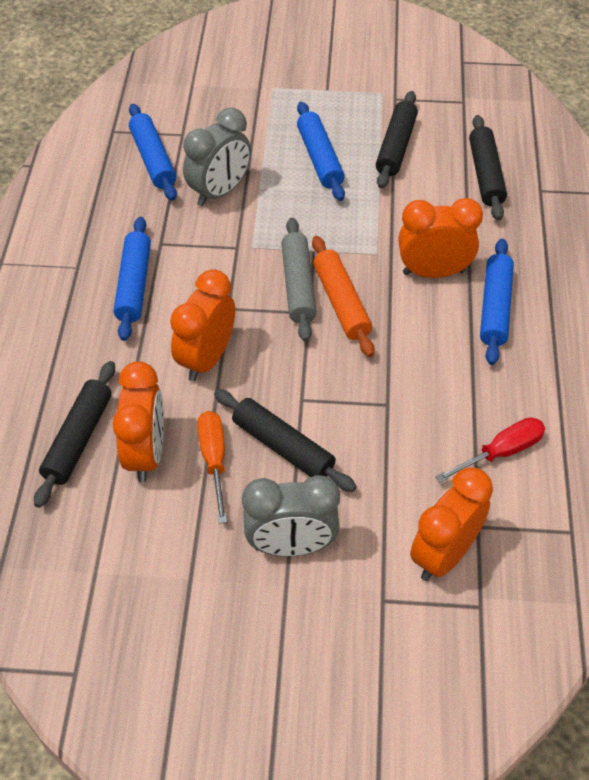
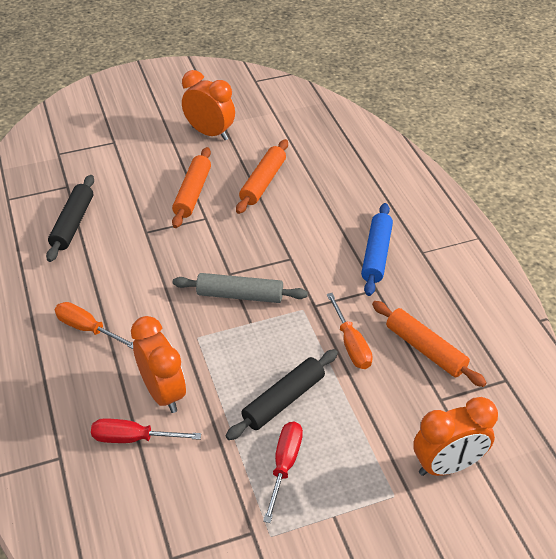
black rolling pin: [34,361,115,508] [214,389,357,492] [376,91,418,189] [469,115,507,221] = 4 -> [46,175,94,262] [226,349,338,440] = 2
blue rolling pin: [114,217,151,341] [129,104,177,201] [297,101,345,201] [480,239,514,365] = 4 -> [361,203,393,296] = 1
grey clock: [183,108,251,206] [242,475,340,556] = 2 -> none = 0
orange clock: [112,361,164,482] [170,269,235,382] [398,198,483,278] [410,467,493,581] = 4 -> [131,316,186,413] [182,70,235,140] [413,397,498,476] = 3
orange rolling pin: [312,236,375,357] = 1 -> [172,147,211,228] [236,139,288,214] [372,301,487,387] = 3
orange screwdriver: [197,411,227,524] = 1 -> [55,302,133,349] [327,293,373,369] = 2
red screwdriver: [435,417,545,483] = 1 -> [91,418,201,443] [263,422,303,523] = 2

